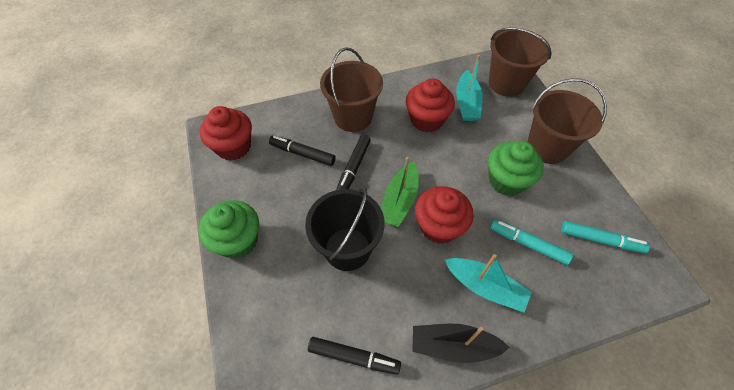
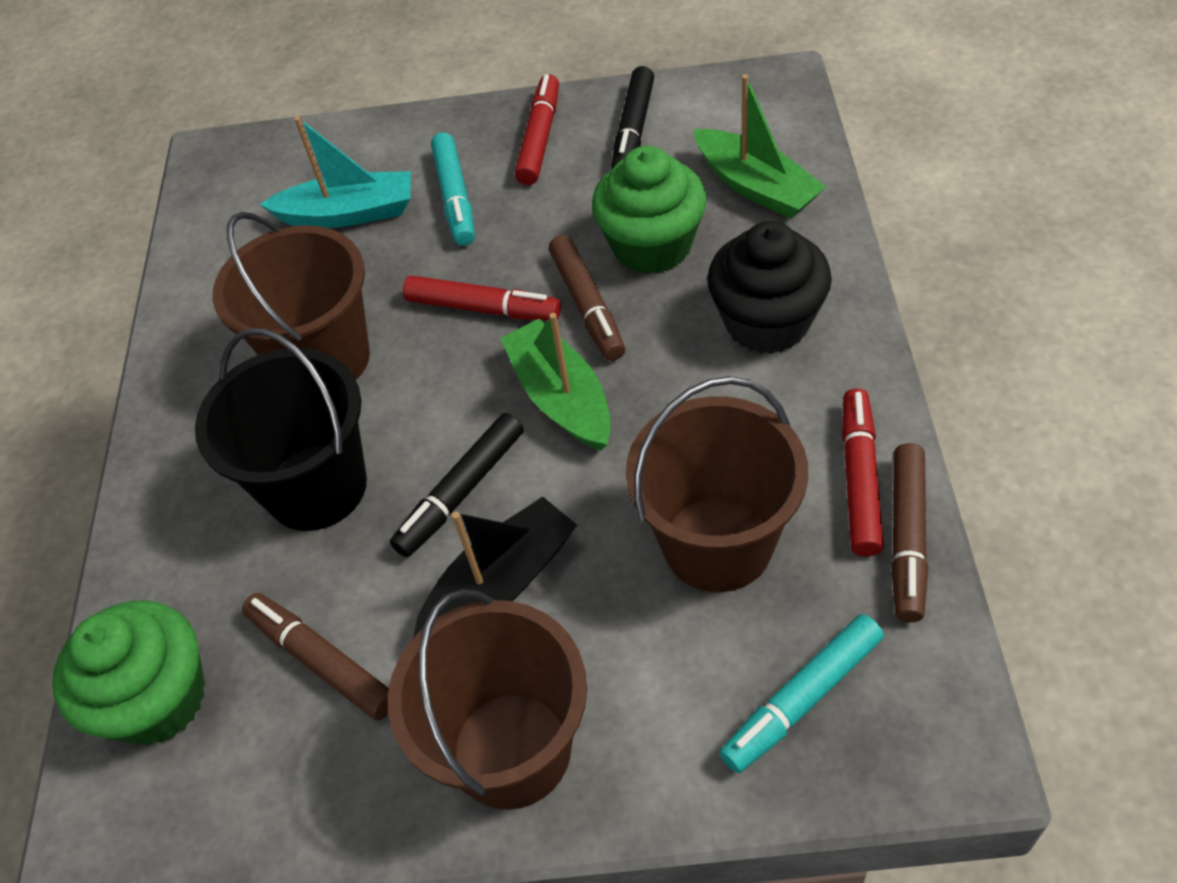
black cupcake: none = 0 -> [707,221,832,354] = 1
black marker: [269,135,336,166] [308,337,401,375] [336,134,371,190] = 3 -> [390,413,523,557] [611,66,654,169] = 2
brown marker: none = 0 -> [242,593,389,721] [549,235,625,361] [891,443,928,622] = 3
green boat: [381,157,419,227] = 1 -> [500,313,611,451] [693,74,826,219] = 2
red cupcake: [199,106,252,161] [406,78,455,133] [415,186,474,244] = 3 -> none = 0
red marker: none = 0 -> [403,275,561,321] [515,74,559,185] [842,388,884,557] = 3
turquoise boat: [445,254,532,312] [456,55,483,121] = 2 -> [260,116,411,228] = 1

